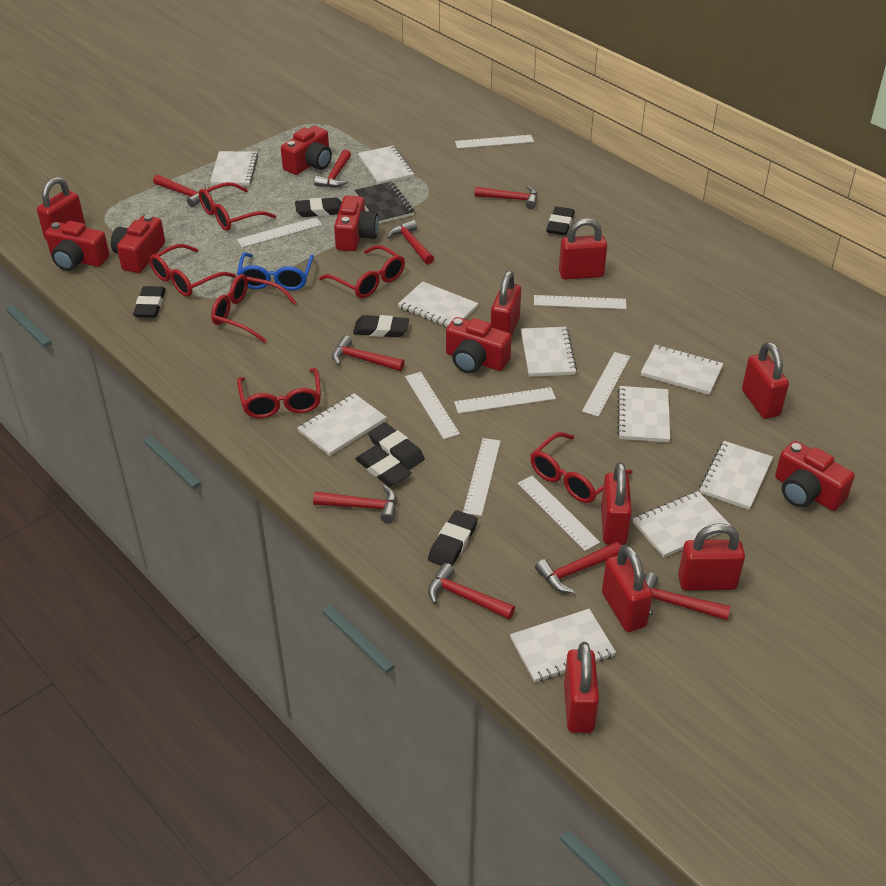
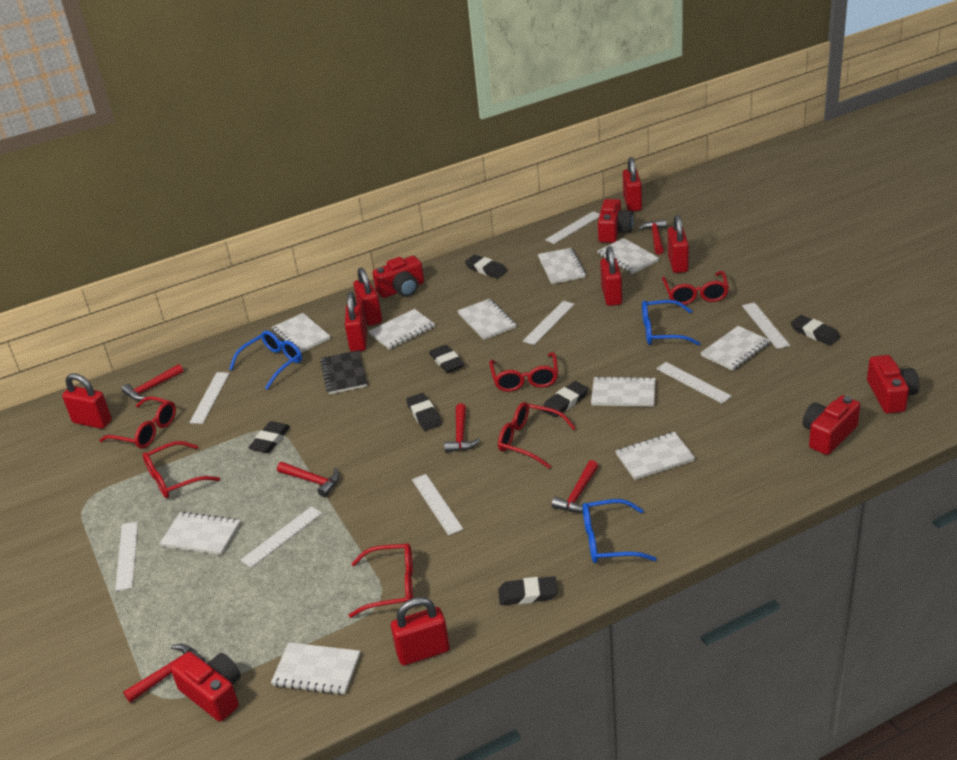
blue glasses: [237,253,314,290] = 1 -> [229,331,302,390] [583,499,656,563] [642,300,700,346] = 3
red camera: [45,221,110,271] [111,215,165,273] [281,126,332,175] [334,196,379,251] [446,317,512,373] [775,441,855,511] = 6 -> [170,652,241,722] [372,256,424,298] [598,199,633,243] [803,395,860,455] [867,355,919,414] = 5
red hammer: [153,175,209,207] [313,486,397,523] [314,149,351,188] [332,335,405,371] [387,220,434,264] [428,563,515,620] [474,186,537,209] [535,542,621,593] [644,572,731,620] = 9 -> [122,364,183,401] [123,644,206,703] [277,462,340,497] [444,403,480,452] [552,460,598,512] [638,219,667,255] = 6
red padlock: [37,177,85,240] [491,271,521,336] [559,218,607,280] [564,642,599,733] [601,462,632,545] [602,545,653,632] [678,523,745,591] [742,342,789,419] = 8 -> [62,374,112,429] [345,292,367,352] [354,267,382,326] [391,597,450,666] [600,246,622,306] [623,157,642,211] [668,215,689,273] = 7

